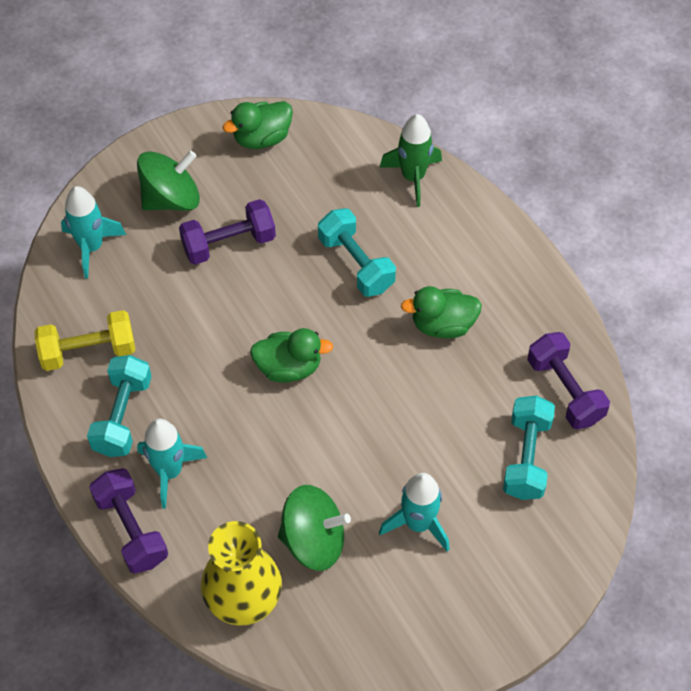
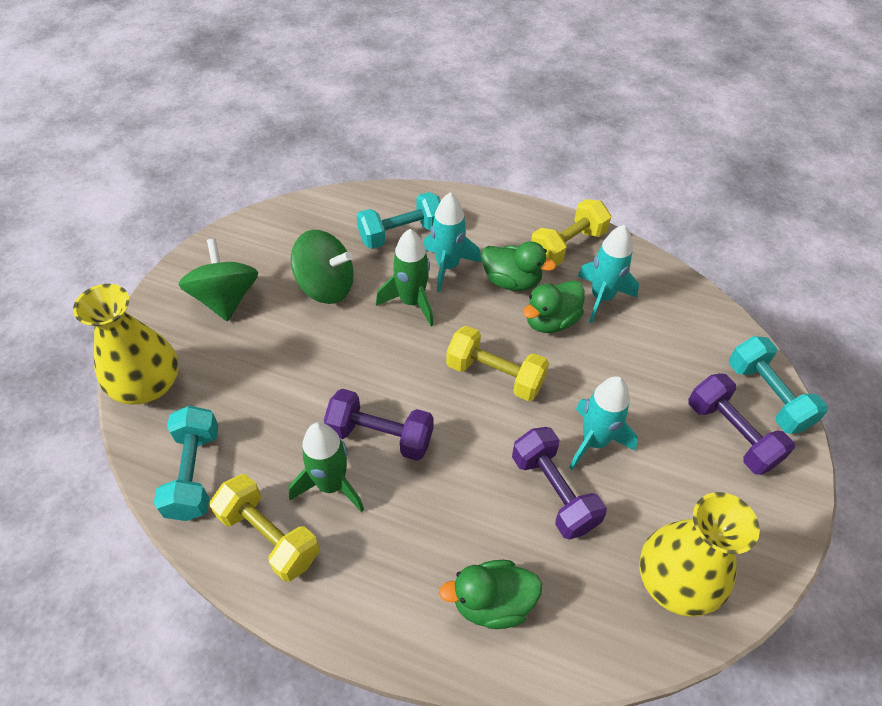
green rocket: [380,114,442,207] = 1 -> [288,422,364,512] [376,229,434,326] = 2
yellow dumbbell: [35,310,135,371] = 1 -> [210,474,320,582] [446,326,549,401] [531,199,611,266] = 3
yellow vase: [201,521,282,626] = 1 -> [73,284,179,405] [640,492,760,617] = 2

